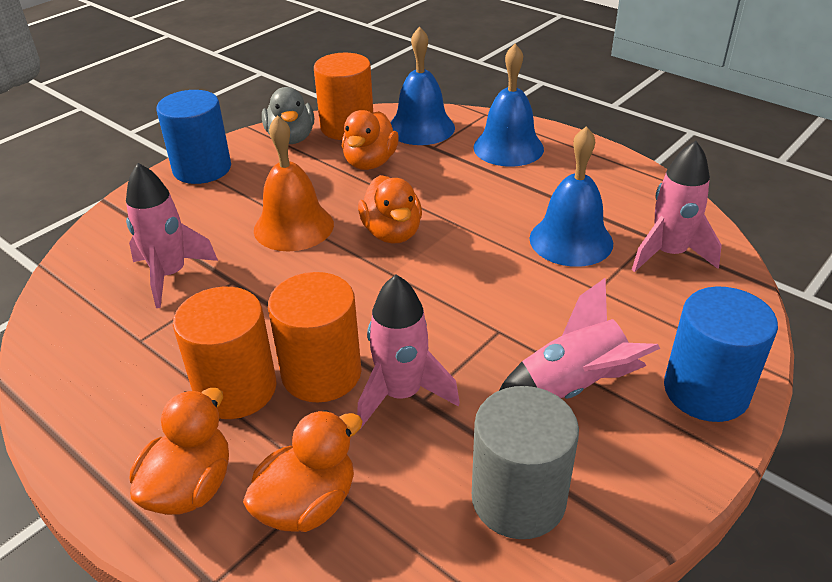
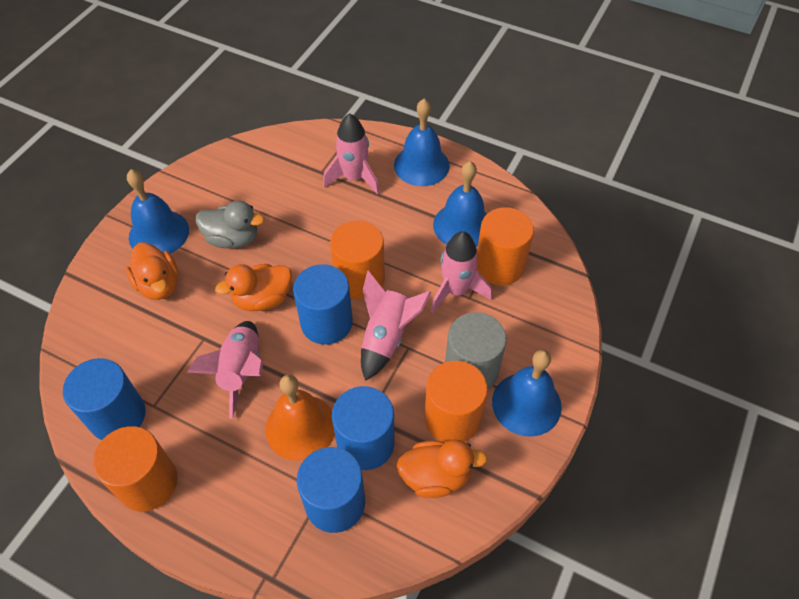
blue bell: [390,26,455,145] [473,44,544,167] [529,126,613,267] = 3 -> [127,169,189,254] [394,99,450,186] [433,161,487,247] [492,350,562,437] = 4
blue cylinder: [156,90,231,184] [664,286,778,422] = 2 -> [63,358,146,440] [293,264,353,345] [297,447,365,533] [332,386,395,470] = 4
orange cylinder: [173,287,276,419] [268,272,362,403] [314,53,373,140] = 3 -> [93,426,178,511] [330,220,385,299] [425,361,488,443] [477,207,534,285] = 4
orange duck: [130,388,229,515] [243,410,363,532] [342,110,399,170] [358,175,422,244] = 4 -> [126,242,178,300] [215,264,292,311] [397,440,487,498] = 3

